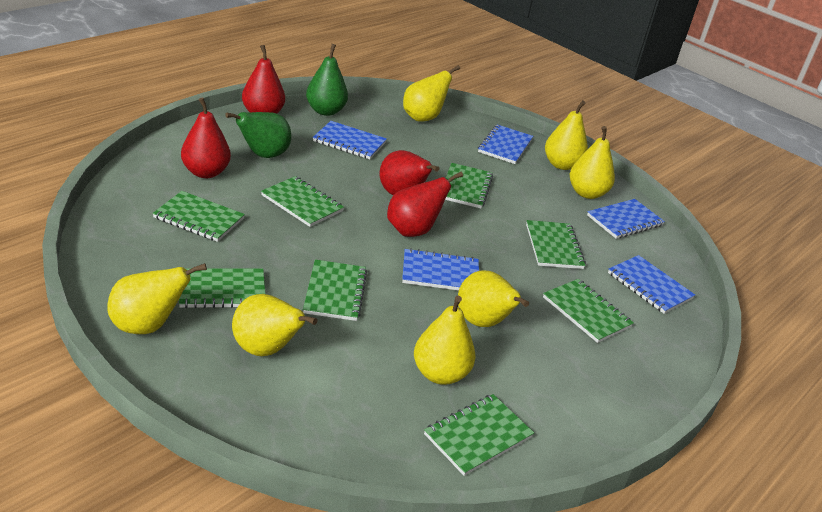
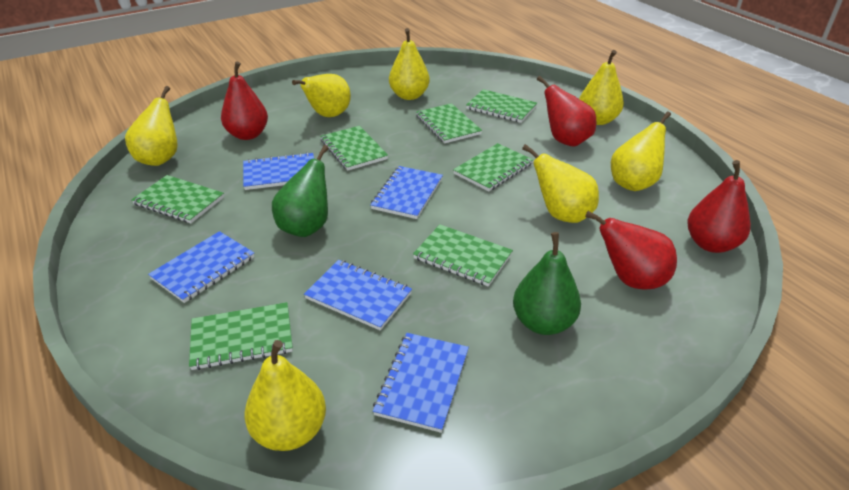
green notebook: [153,191,245,242] [179,269,265,308] [261,176,344,227] [303,260,367,321] [424,394,534,476] [445,163,493,208] [526,220,586,269] [543,279,634,343] = 8 -> [131,175,224,223] [189,302,293,370] [320,126,388,171] [413,224,513,287] [416,103,482,143] [453,143,533,191] [466,89,537,123] = 7

